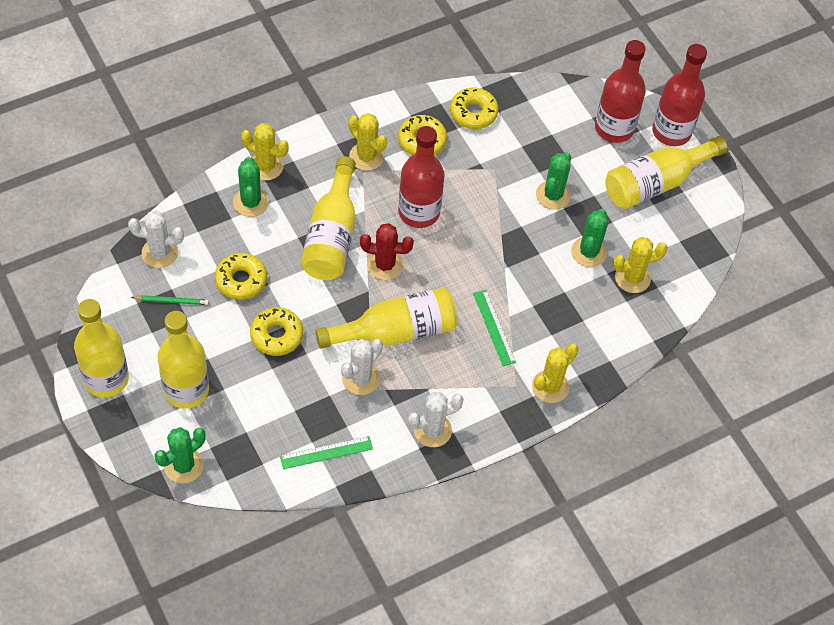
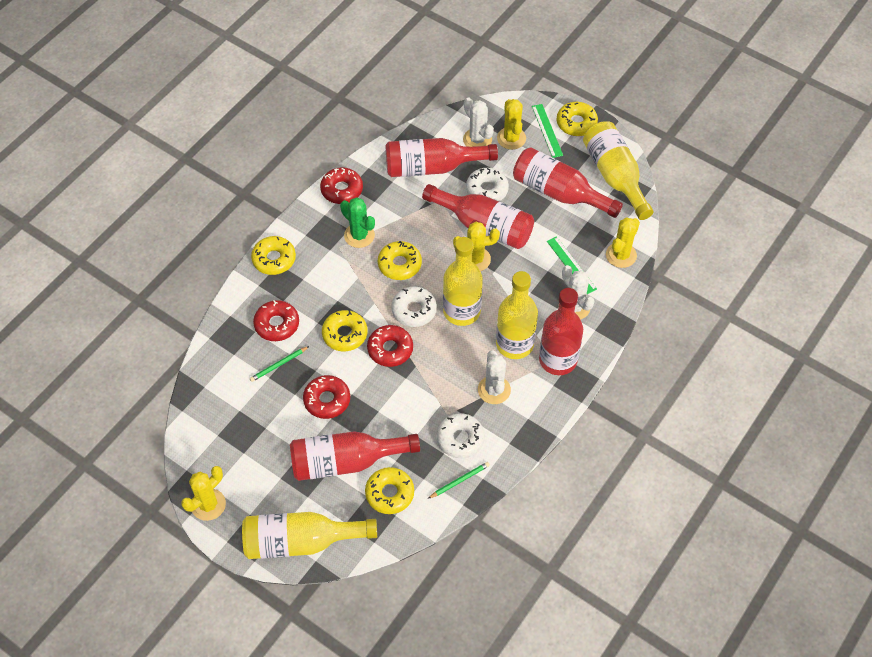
green cactus: [155,427,205,483] [233,157,269,217] [536,152,571,210] [571,209,608,267] = 4 -> [340,197,375,248] = 1
green pencil: [131,295,209,305] = 1 -> [250,346,309,382] [428,462,490,499] = 2
red bottle: [398,126,445,228] [595,40,646,143] [652,44,707,146] = 3 -> [290,431,420,481] [386,138,498,177] [422,184,534,249] [513,147,623,218] [539,288,583,375] = 5
red cactus: [360,223,414,280] = 1 -> none = 0
red donut: none = 0 -> [253,300,299,341] [303,375,350,419] [320,167,363,204] [367,325,413,367] = 4
white donut: none = 0 -> [391,287,437,327] [437,413,485,458] [466,168,509,201] = 3
yellow bottle: [74,299,129,397] [158,311,209,409] [301,156,356,280] [315,287,457,349] [605,136,727,209] = 5 -> [242,512,377,559] [443,237,483,326] [496,271,538,359] [583,121,653,220] = 4
yellow donut: [215,253,267,300] [250,307,303,356] [398,115,447,155] [450,88,498,129] = 4 -> [251,236,296,275] [322,310,368,351] [365,467,414,514] [378,241,422,280] [556,102,598,136] = 5

